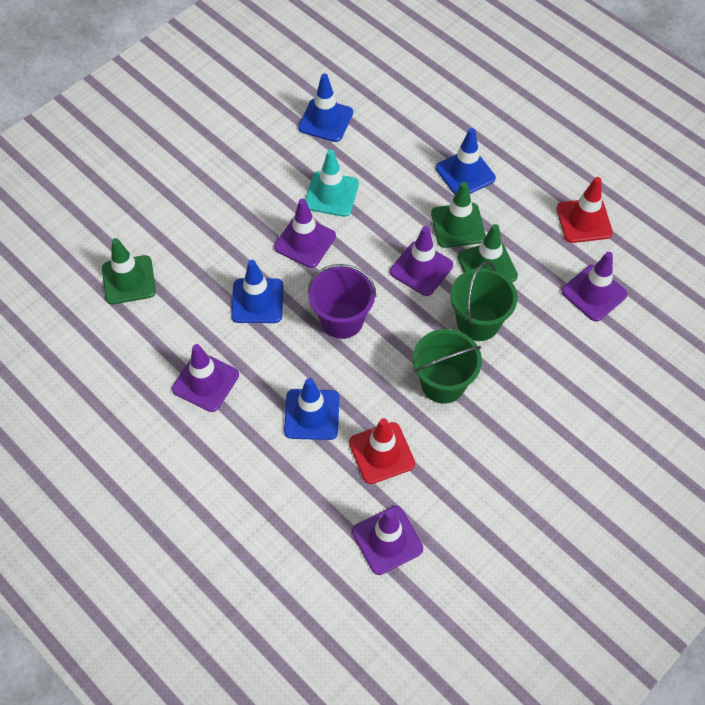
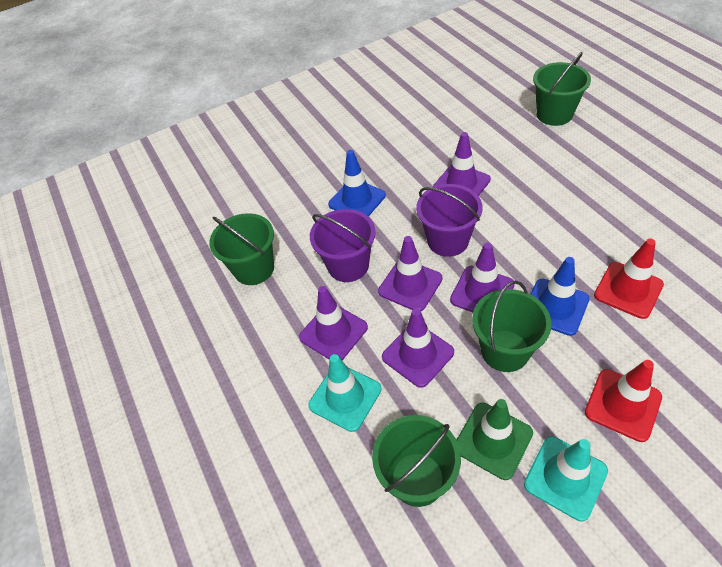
blue traffic cone: [231,260,283,323] [284,378,339,440] [298,74,353,142] [436,128,496,195] = 4 -> [328,150,386,217] [531,257,590,336] = 2
green bucket: [413,329,482,404] [450,261,517,341] = 2 -> [209,213,274,285] [372,415,461,507] [472,281,552,372] [533,52,591,126] = 4
green traffic cone: [102,238,156,305] [431,182,486,248] [457,224,518,282] = 3 -> [457,399,533,480] = 1
purple bucket: [307,264,376,339] = 1 -> [310,209,376,282] [416,184,482,257] = 2
turquoise traffic cone: [305,150,359,217] = 1 -> [308,354,382,432] [524,436,608,521] = 2

